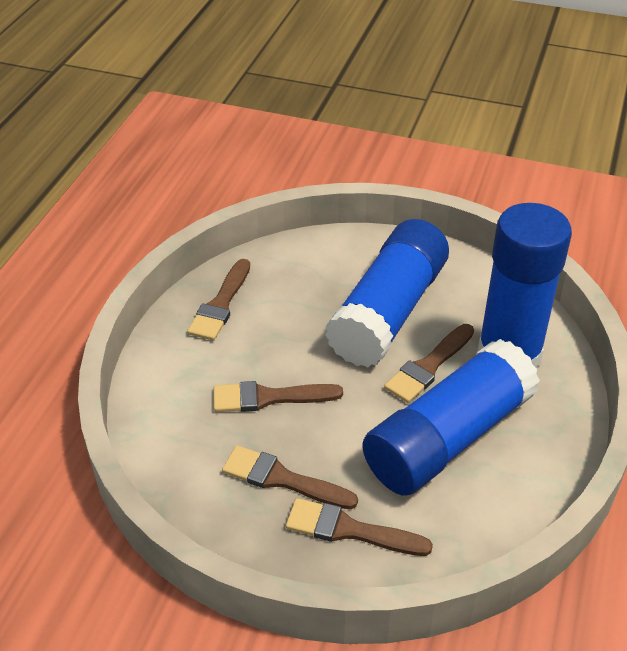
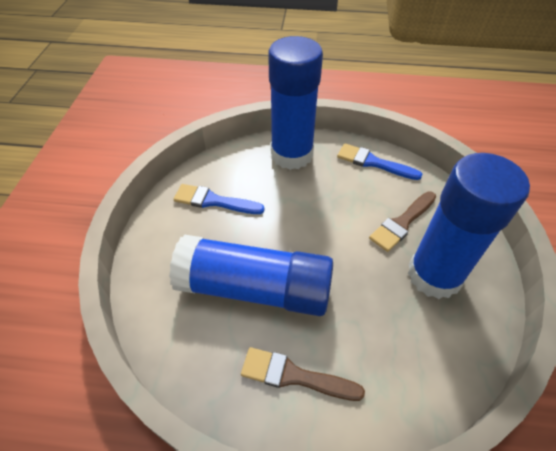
blue brush: none = 0 -> [174,184,265,214] [337,143,422,180] = 2
brown brush: [187,259,250,340] [213,381,343,412] [222,445,358,509] [286,498,433,556] [384,324,474,403] = 5 -> [241,347,365,401] [369,191,436,252] = 2

